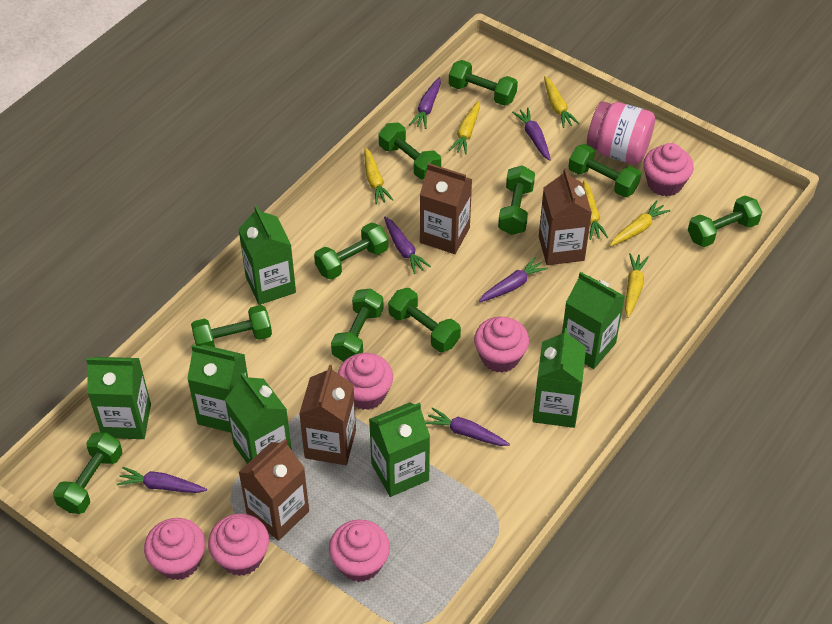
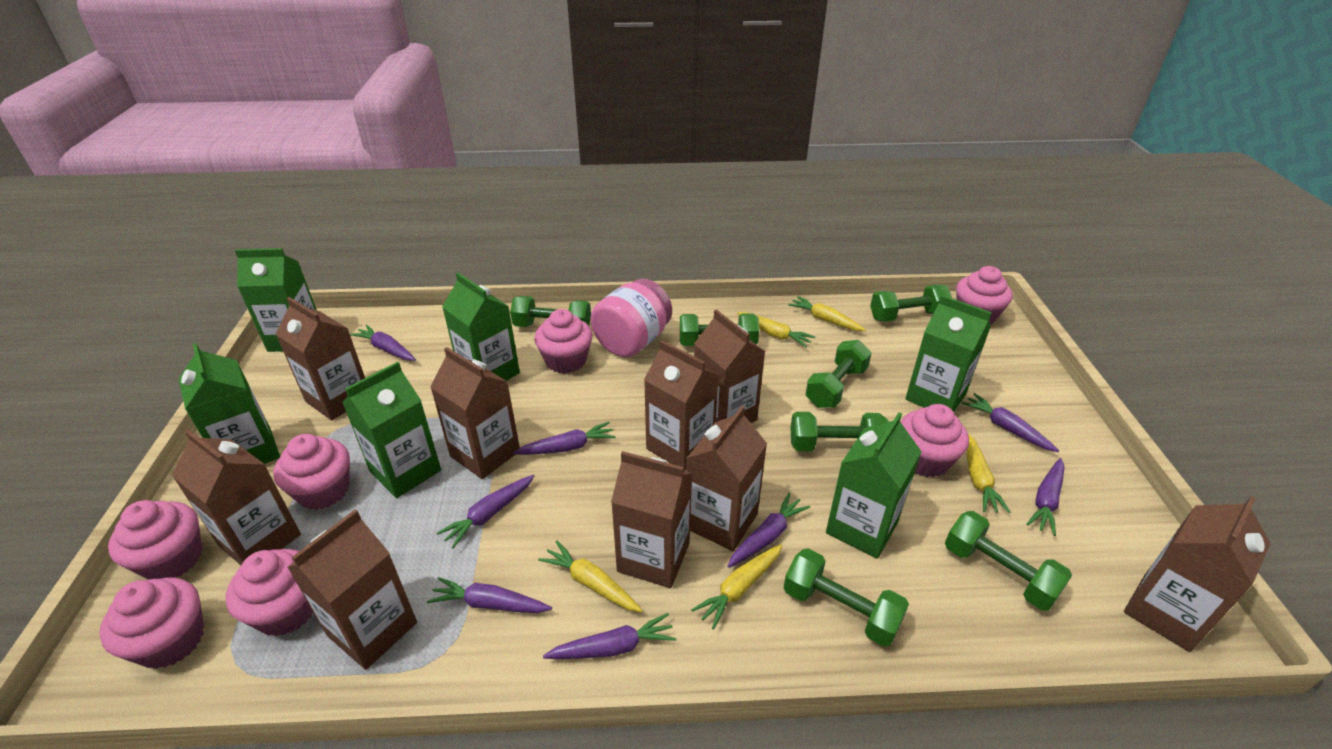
brown carton: [239,439,309,541] [299,365,356,465] [420,163,472,254] [539,168,592,265] = 4 -> [172,430,301,565] [276,297,365,420] [287,509,417,670] [430,347,520,479] [611,451,692,588] [644,340,719,471] [686,406,767,551] [694,309,765,423] [1124,496,1271,652] = 9
green carton: [86,357,151,439] [187,345,248,433] [225,373,292,464] [239,205,296,305] [369,402,430,497] [532,328,586,428] [562,272,625,369] = 7 -> [179,343,280,464] [235,248,317,352] [342,362,441,498] [442,273,520,381] [826,412,922,559] [905,295,992,412] = 6
green dumbbell: [53,432,123,514] [191,305,272,347] [314,223,388,280] [331,288,384,362] [378,122,441,180] [388,288,461,352] [449,60,518,106] [498,165,535,235] [568,144,641,197] [688,196,762,247] = 10 -> [510,296,591,327] [680,314,759,346] [784,549,909,647] [791,412,889,451] [806,340,872,408] [870,284,952,322] [945,511,1072,611] = 7
pink cupcake: [144,518,205,580] [208,514,269,576] [329,520,390,582] [338,353,393,410] [474,317,529,373] [643,143,694,197] = 6 -> [99,578,204,669] [108,500,202,580] [226,549,313,636] [273,434,350,510] [534,309,593,374] [901,404,969,477] [956,266,1012,324] = 7
purple carrot: [117,467,207,493] [384,217,431,274] [409,77,441,129] [425,407,510,446] [479,257,548,302] [512,107,551,161] = 6 -> [350,324,416,361] [427,577,552,613] [437,475,534,548] [513,422,616,455] [543,613,676,659] [727,493,810,568] [962,393,1059,452] [1027,458,1064,536] = 8
yellow carrot: [364,147,393,204] [449,101,480,155] [544,76,579,128] [583,180,608,240] [609,200,670,247] [625,253,649,318] = 6 -> [538,541,642,612] [691,544,783,630] [737,312,815,348] [788,296,866,331] [966,434,1010,513] = 5

